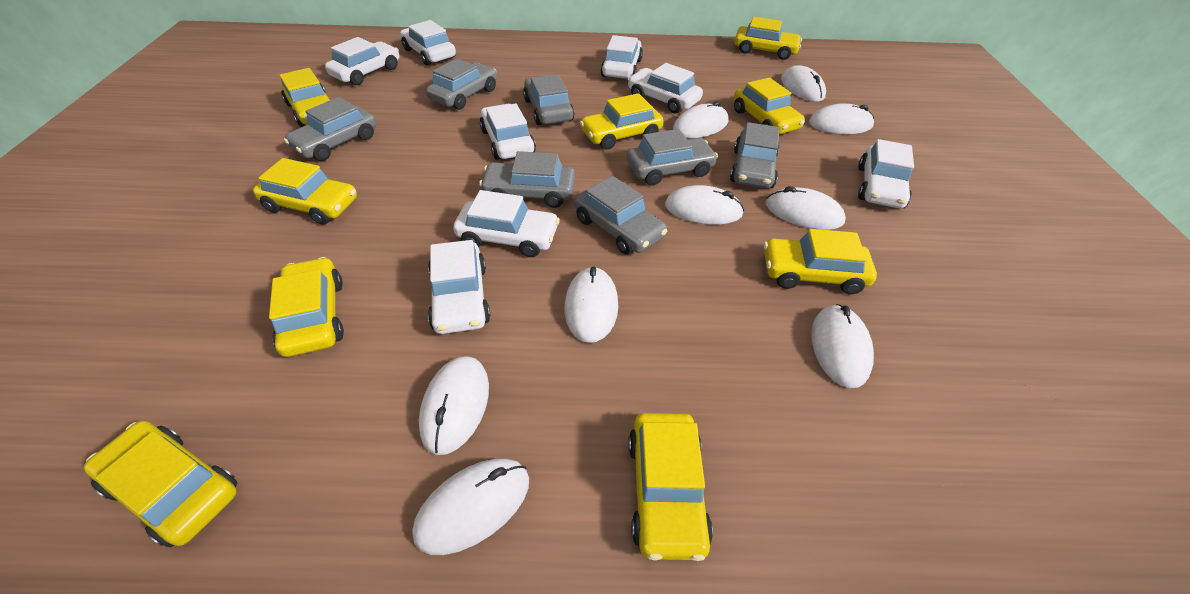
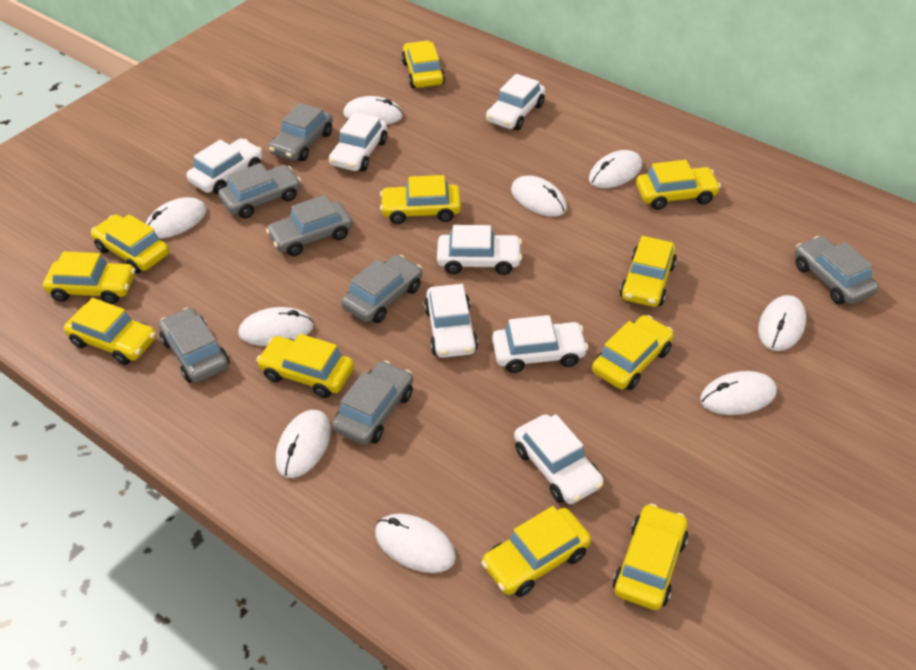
white car: [325,37,399,85] [400,20,456,66] [428,240,490,334] [453,190,560,257] [480,104,536,160] [601,35,643,79] [628,63,703,113] [858,139,914,208] = 8 -> [186,138,263,194] [329,112,387,171] [424,284,478,358] [437,225,522,275] [486,74,545,130] [492,315,588,373] [514,414,604,504] = 7
yellow car: [84,421,238,547] [253,158,357,225] [269,257,344,357] [279,68,330,127] [580,93,664,150] [628,413,713,561] [734,17,802,60] [734,78,805,134] [764,229,877,294] = 9 -> [43,251,135,304] [64,298,156,365] [91,214,169,274] [256,334,354,398] [380,175,461,224] [401,41,445,88] [481,506,591,597] [592,315,674,390] [613,504,688,610] [620,236,677,307] [636,160,721,210] = 11

